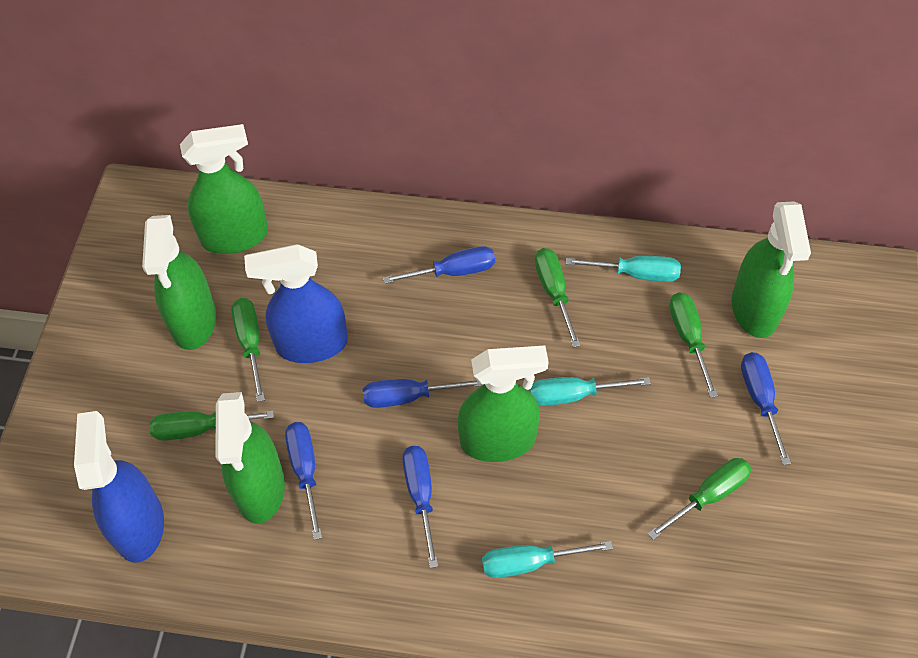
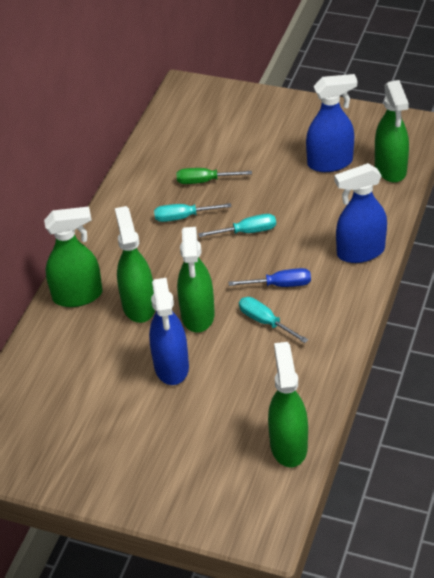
blue screwdriver: [285,422,322,540] [363,379,483,408] [383,246,495,284] [402,446,438,568] [741,352,791,465] = 5 -> [229,268,311,287] = 1
blue spray bottle: [74,411,164,562] [244,244,348,363] = 2 -> [149,278,189,385] [306,74,357,172] [334,163,387,263] = 3
green screwdriver: [149,411,274,441] [232,298,265,402] [535,248,581,348] [647,458,751,540] [669,292,718,398] = 5 -> [177,168,252,184] = 1

